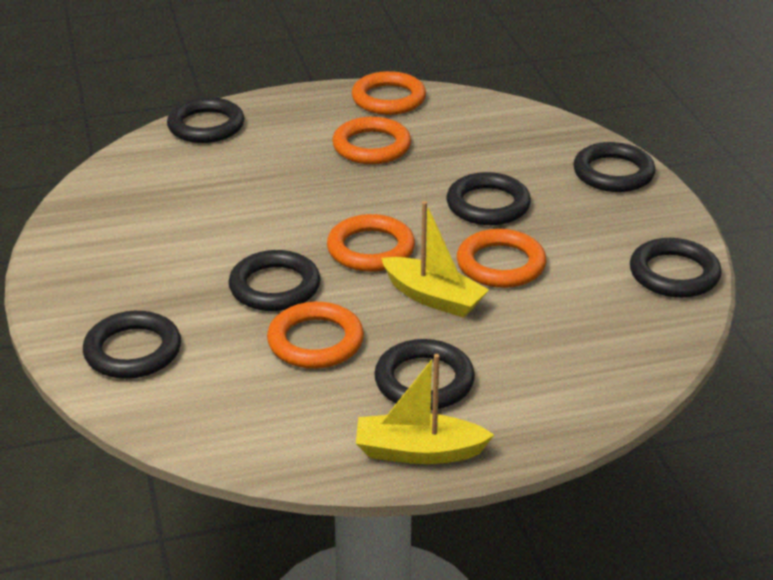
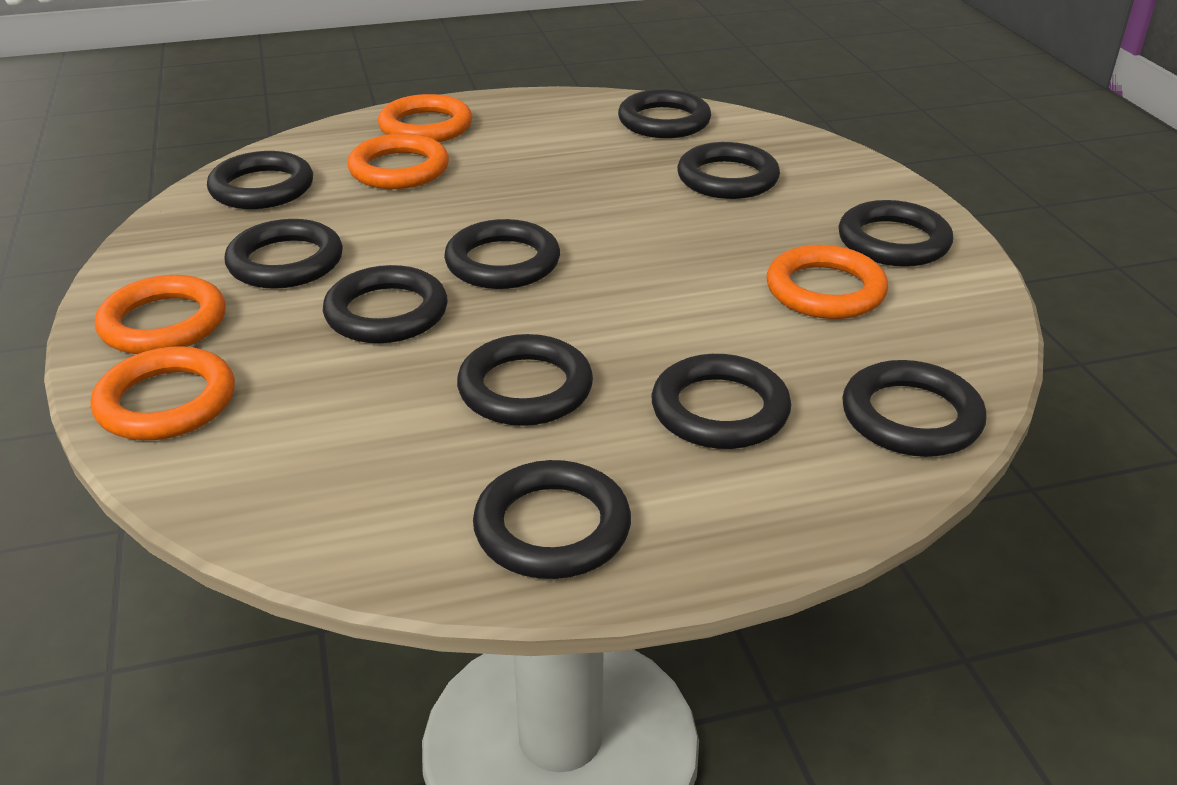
black ring: [83,311,181,379] [167,97,244,143] [228,250,320,311] [374,339,475,410] [447,172,531,225] [573,142,656,192] [630,238,722,298] = 7 -> [207,151,313,209] [224,219,343,289] [323,265,448,343] [444,219,560,289] [457,334,593,426] [473,460,631,579] [618,89,711,138] [652,354,791,449] [677,142,780,199] [838,200,953,267] [842,360,987,457] = 11
yellow boat: [356,354,494,464] [381,201,489,318] = 2 -> none = 0

